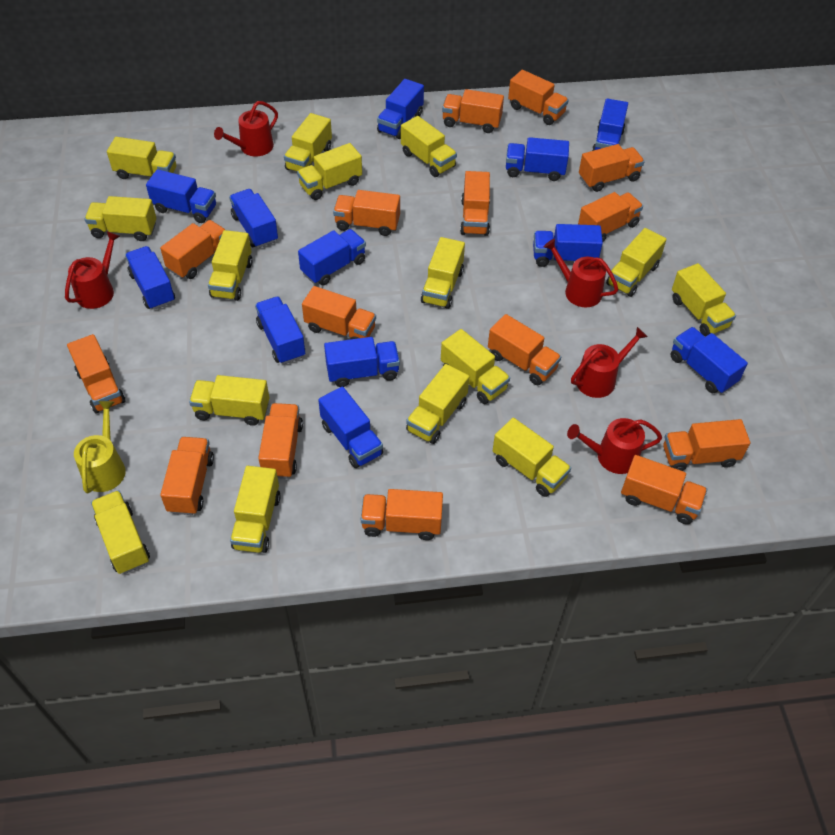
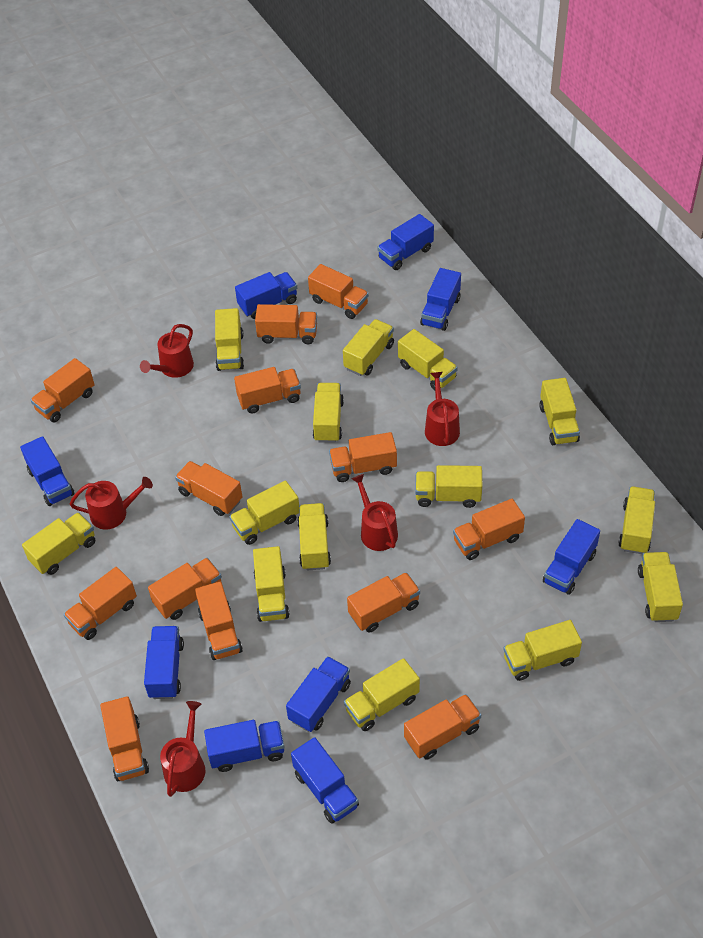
blue truck: [125,246,175,310] [146,169,216,223] [229,189,278,248] [255,297,305,364] [298,229,366,285] [318,386,383,468] [324,337,400,387] [377,79,424,139] [506,137,569,181] [533,224,603,267] [592,98,628,151] [671,327,748,394] = 12 -> [20,436,75,506] [144,626,184,699] [204,720,284,772] [235,272,297,319] [286,656,351,732] [291,737,359,823] [378,214,434,270] [420,268,461,331] [543,519,600,595] = 9
orange truck: [67,334,126,414] [160,220,226,279] [160,437,214,515] [258,403,303,479] [302,286,376,339] [333,190,400,236] [361,489,443,540] [442,89,504,133] [460,171,490,236] [488,314,561,385] [508,70,569,125] [578,192,643,241] [579,144,645,192] [621,455,707,524] [663,419,750,471] = 15 -> [31,358,95,422] [64,567,137,640] [100,696,149,781] [148,558,222,620] [175,461,242,516] [195,582,242,660] [234,367,301,413] [255,304,317,344] [308,264,369,319] [329,432,397,482] [347,572,420,633] [404,694,481,760] [453,499,525,560] = 13
yellow truck: [85,196,156,241] [91,490,150,574] [107,137,176,179] [189,375,269,426] [208,230,253,301] [230,466,281,553] [284,113,332,172] [297,143,362,200] [401,116,457,177] [406,364,469,444] [421,237,465,309] [441,329,510,404] [493,418,571,497] [606,228,667,297] [672,263,736,336] = 15 -> [22,512,95,575] [215,308,244,371] [229,481,299,545] [253,546,290,622] [297,503,331,571] [313,383,344,443] [343,319,394,376] [344,658,420,731] [398,329,458,390] [415,465,482,508] [503,620,582,681] [539,378,580,445] [618,487,655,554] [638,552,683,622] = 14
yellow watering can: [74,401,126,493] = 1 -> none = 0

